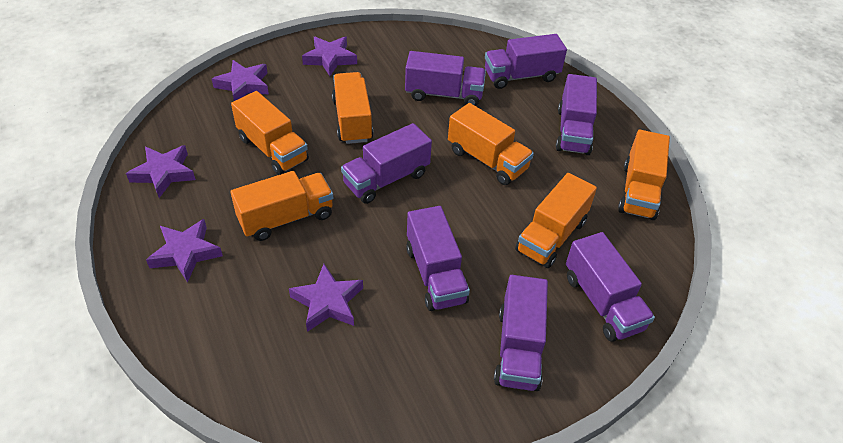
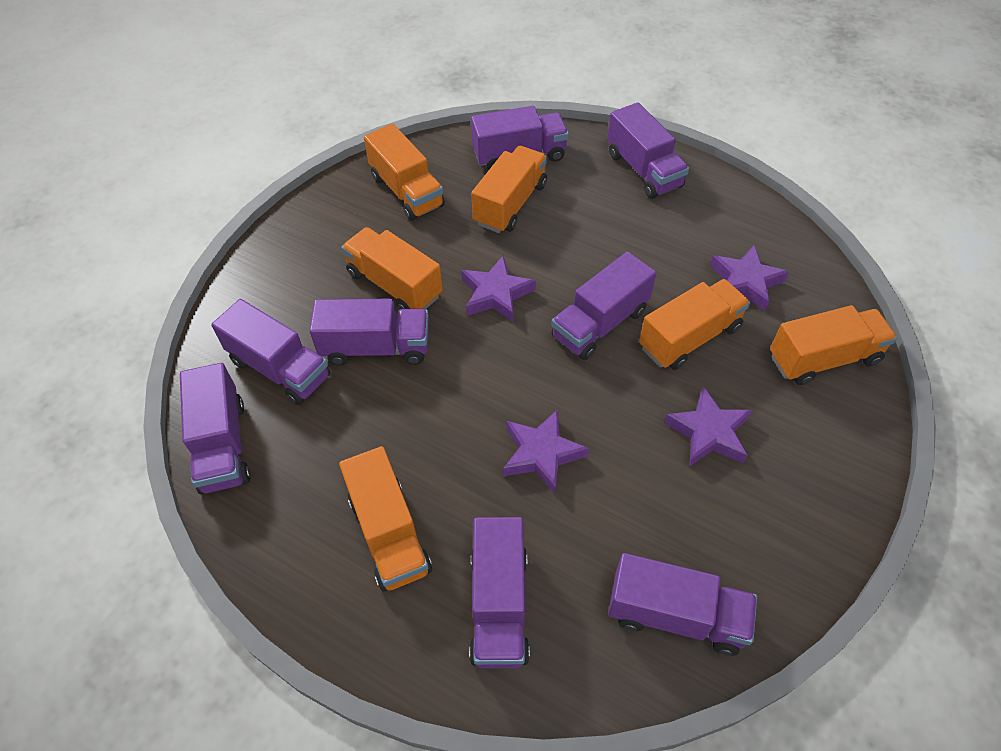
purple star: [126,145,196,198] [146,219,223,283] [212,60,269,101] [289,264,363,332] [302,36,357,76] = 5 -> [461,255,536,322] [503,409,589,494] [664,386,752,467] [710,245,789,311] = 4
purple truck: [341,123,432,204] [405,51,486,106] [406,206,470,311] [485,34,567,89] [494,275,548,391] [556,74,597,155] [566,232,655,342] = 7 -> [180,363,251,494] [211,299,331,405] [310,299,429,366] [469,517,530,668] [471,106,569,170] [551,252,656,360] [607,102,689,199] [608,553,757,656] = 8

